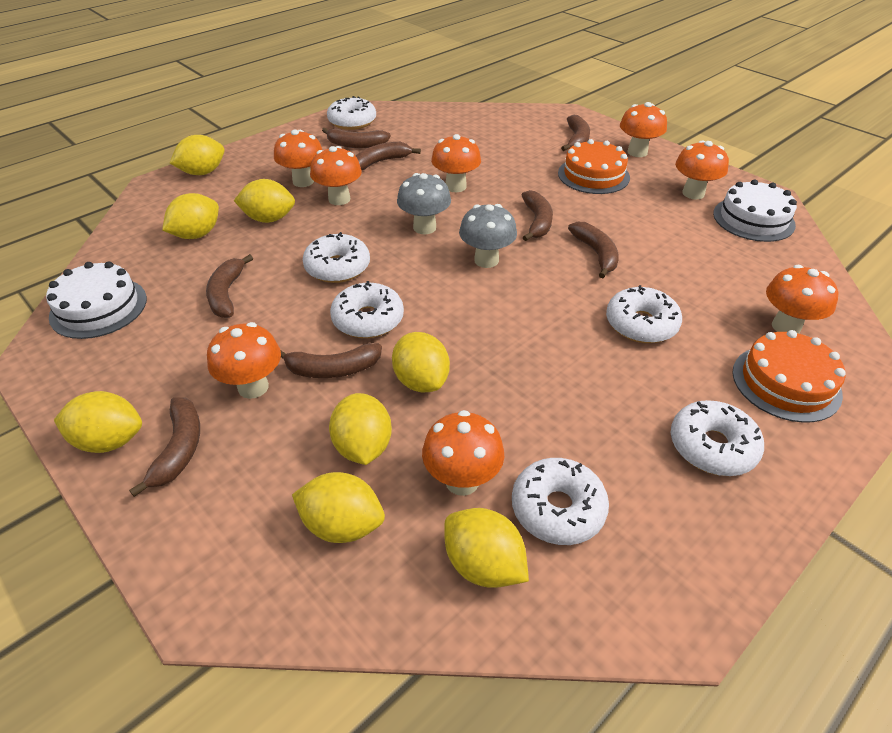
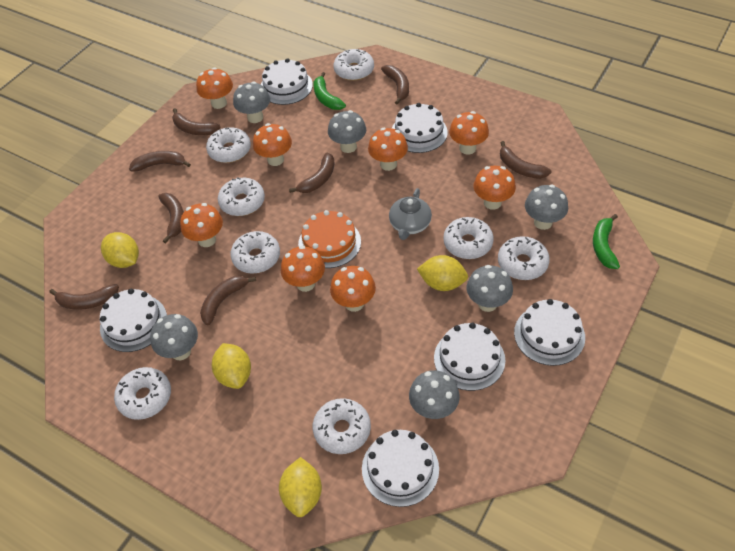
green banana: none = 0 -> [313,72,346,110] [593,214,620,269] = 2
grey mushroom: [397,173,451,234] [459,204,517,268] = 2 -> [150,314,198,360] [233,82,270,123] [328,110,366,153] [409,370,460,419] [467,265,513,312] [525,185,568,230] = 6
grey teapot: none = 0 -> [389,188,432,240] = 1
orange cake: [558,139,630,194] [732,330,846,423] = 2 -> [298,210,361,268] = 1
white cake: [46,261,147,339] [713,179,797,242] = 2 -> [100,289,167,352] [261,58,313,105] [362,430,439,507] [392,103,448,153] [434,323,505,391] [514,299,585,366] = 6
white donut: [303,232,370,283] [327,96,376,130] [330,281,404,338] [512,458,609,545] [606,285,682,343] [671,400,764,476] = 6 -> [114,367,171,420] [206,127,251,163] [218,177,265,216] [230,231,280,274] [313,398,371,454] [334,49,374,81] [443,217,494,259] [498,236,550,280] = 8
yellow lemon: [54,391,142,453] [162,193,219,239] [170,135,225,175] [234,179,295,223] [292,472,385,543] [329,393,392,465] [392,332,450,392] [444,508,529,588] = 8 -> [101,232,139,268] [212,343,251,389] [279,457,322,517] [417,255,468,291] = 4

